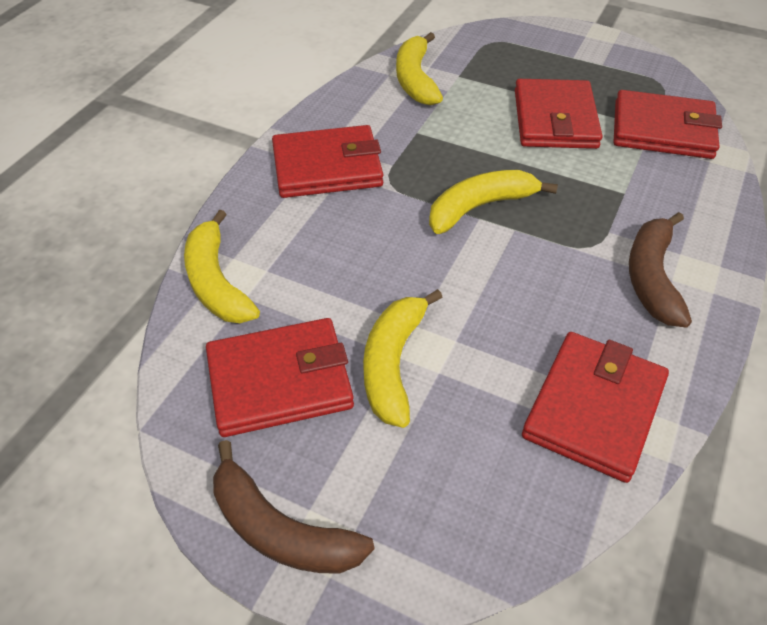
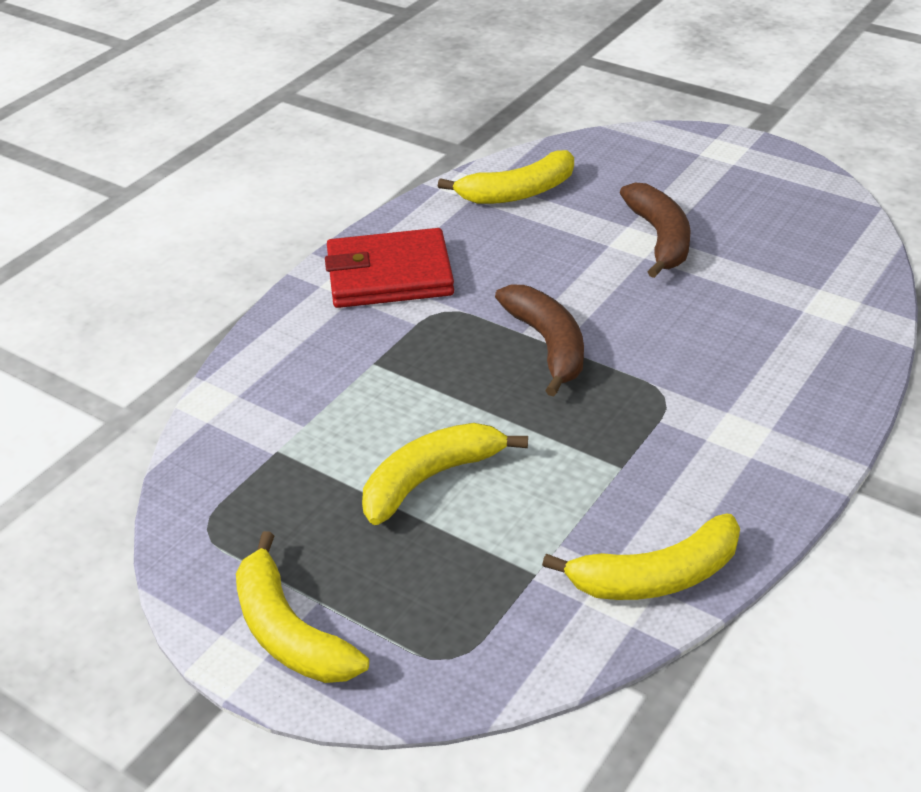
red wallet: [206,318,354,437] [272,125,383,198] [515,79,603,149] [522,332,669,483] [614,90,722,159] = 5 -> [325,228,454,308] = 1

